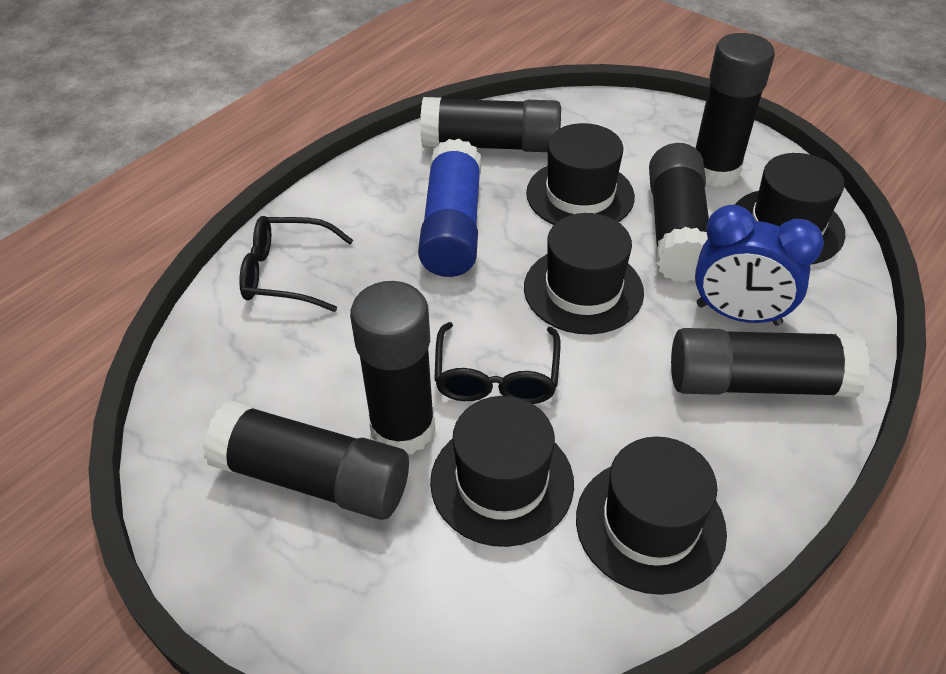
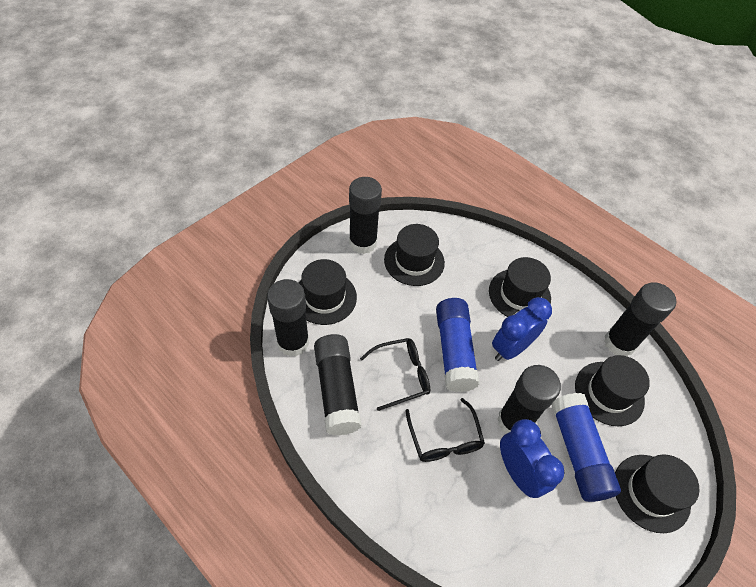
black glue stick: [203,401,409,520] [350,281,435,455] [420,97,561,152] [649,143,709,283] [671,328,870,397] [696,33,775,187] = 6 -> [267,279,309,357] [314,334,362,436] [349,177,382,254] [497,365,561,434] [604,282,676,356] = 5
blue clock: [695,205,824,326] = 1 -> [492,297,552,361] [500,419,564,498] = 2
blue glue stick: [418,139,481,277] = 1 -> [436,298,480,392] [551,393,621,502] = 2

